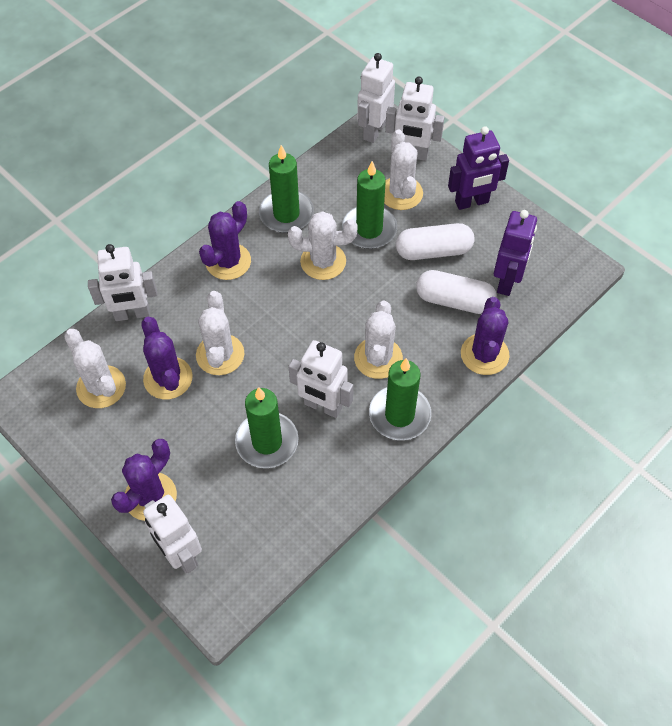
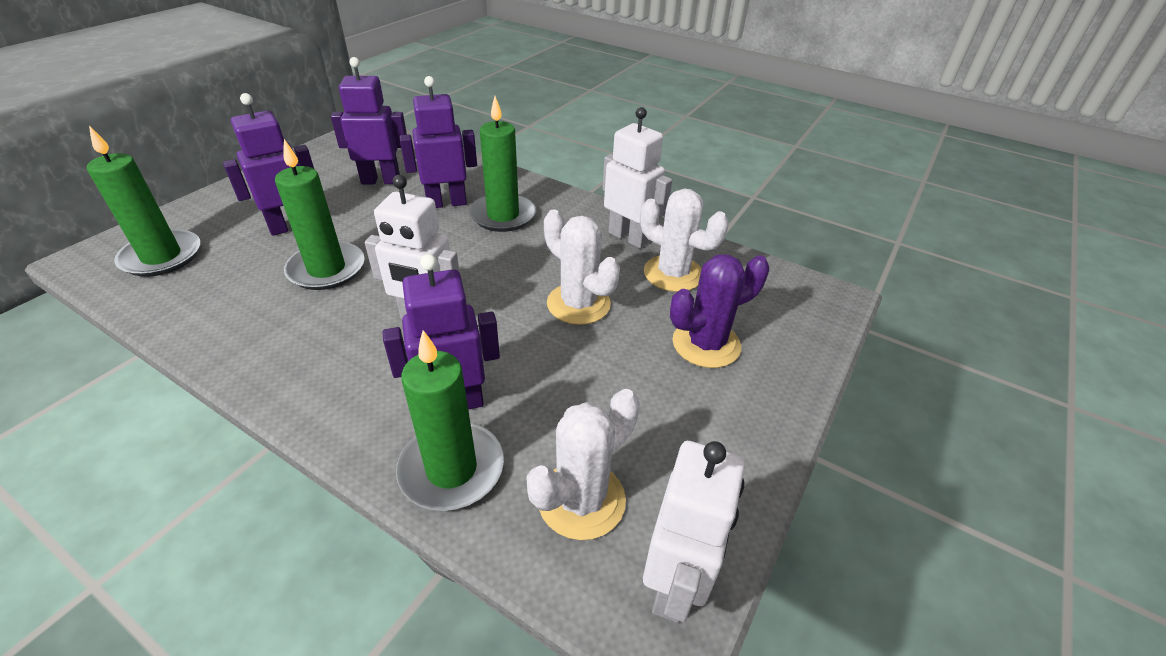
purple cactus: [111,439,177,521] [141,317,193,399] [199,201,251,280] [461,297,510,375] = 4 -> [670,254,769,368] = 1
purple robot: [448,126,509,210] [494,210,537,296] = 2 -> [223,93,314,236] [331,57,407,185] [382,254,500,410] [400,76,477,208] = 4
white cactus: [64,329,126,408] [196,291,245,375] [288,211,357,280] [354,301,403,379] [384,130,423,210] = 5 -> [526,389,640,540] [544,210,620,325] [640,189,729,292] = 3
white capsule: [396,223,475,260] [416,270,497,314] = 2 -> none = 0
white robot: [88,244,157,321] [143,495,202,573] [288,340,353,418] [357,53,395,143] [385,77,444,161] = 5 -> [365,175,460,319] [602,107,672,248] [643,441,745,623] = 3

